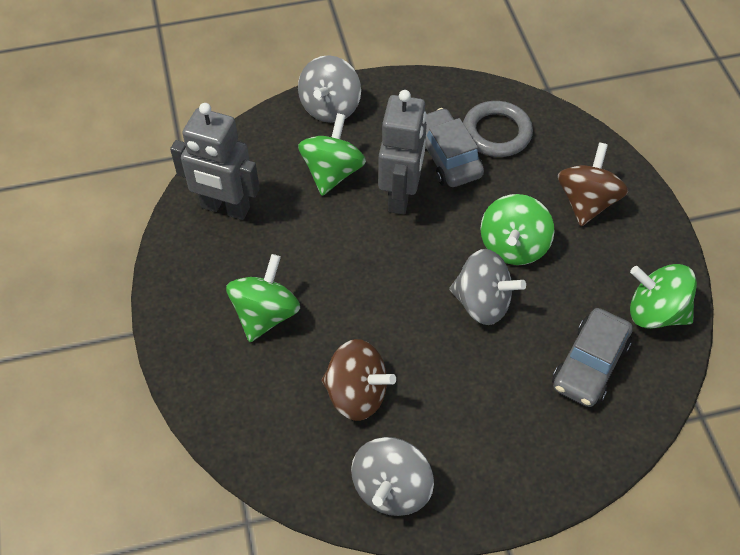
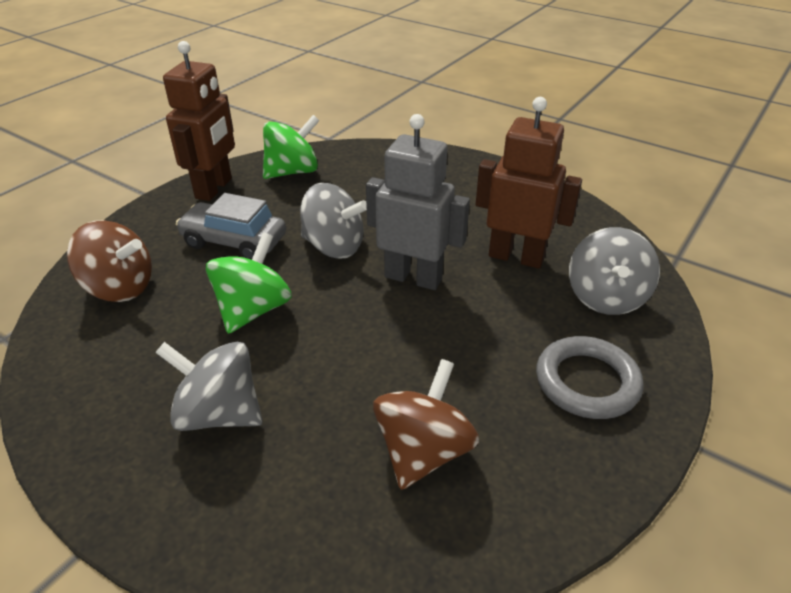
brown robot: none = 0 -> [163,41,235,201] [476,97,582,269] = 2
green spinning top: [226,254,300,342] [298,113,366,196] [480,194,554,265] [630,264,697,329] = 4 -> [206,232,292,334] [263,115,320,179] = 2
grey car: [425,108,484,187] [552,308,633,407] = 2 -> [176,193,286,260] = 1
grey robot: [170,103,260,220] [378,90,427,214] = 2 -> [366,114,470,290] = 1

